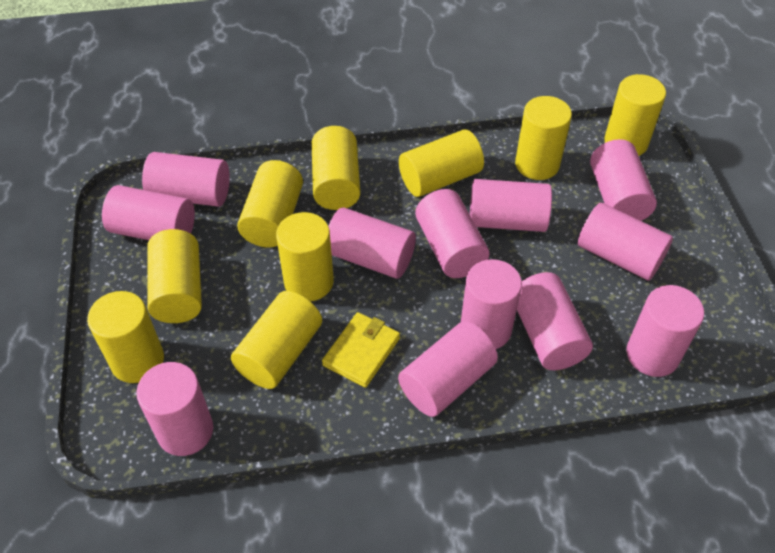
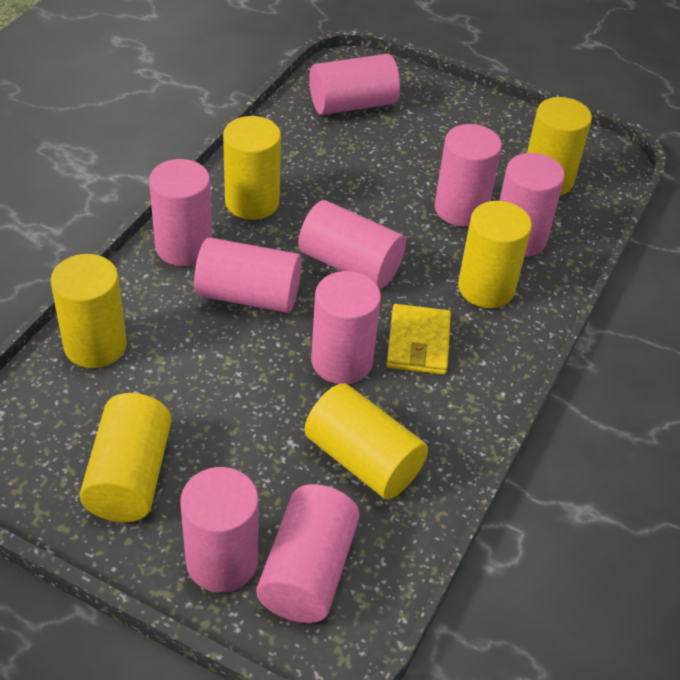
pink cylinder: [102,185,195,240] [136,362,213,456] [142,152,230,207] [328,207,416,279] [398,321,498,417] [415,189,490,278] [461,259,522,349] [470,179,552,232] [517,272,593,370] [578,203,673,281] [590,139,657,221] [627,285,704,377] = 12 -> [149,159,212,266] [180,467,258,592] [194,238,302,313] [257,484,360,623] [298,200,406,288] [309,54,400,115] [311,271,381,384] [435,124,502,226] [499,153,565,257] = 9
yellow cylinder: [87,291,164,383] [147,229,202,323] [231,291,322,389] [237,160,303,247] [276,212,334,301] [311,126,360,210] [399,130,484,197] [515,96,572,180] [604,74,666,156] = 9 -> [51,254,127,368] [80,393,171,522] [223,116,281,220] [304,383,428,499] [458,201,532,308] [527,97,592,196] = 6

